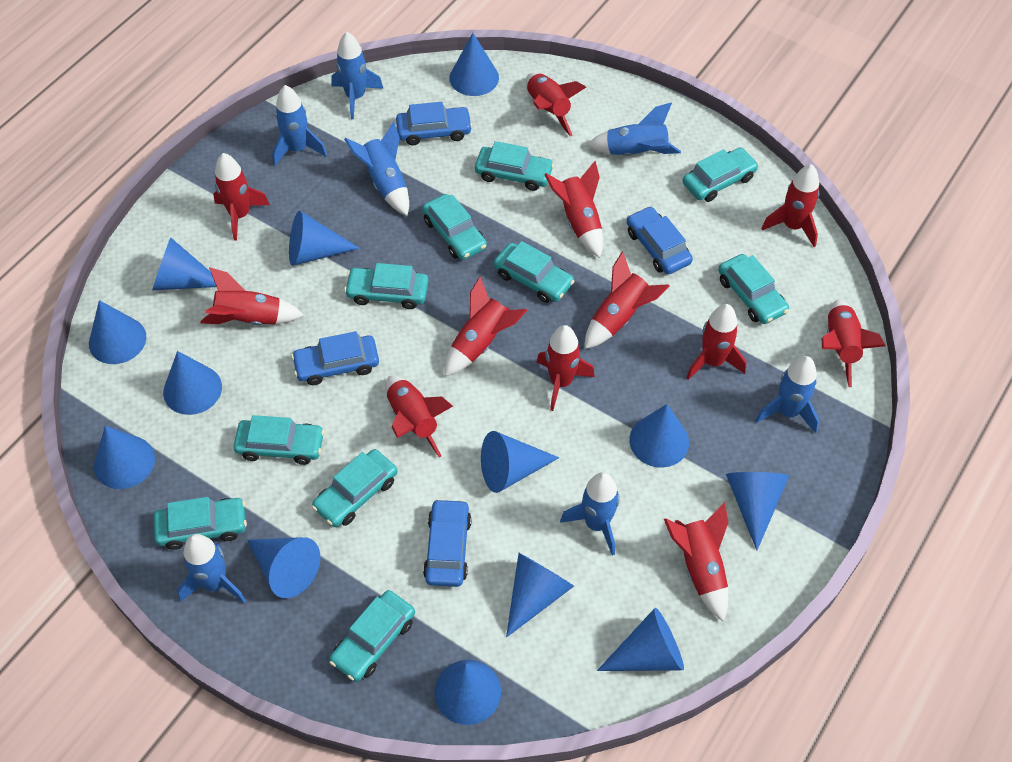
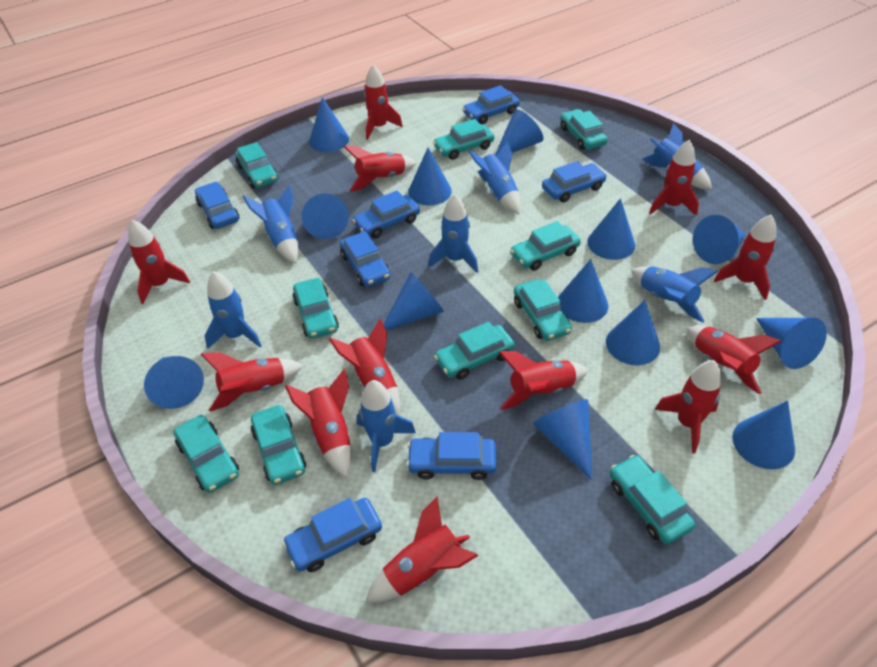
blue car: [291,331,379,385] [396,102,472,146] [423,499,472,587] [627,206,693,274] = 4 -> [195,182,239,229] [282,498,382,572] [340,231,391,287] [352,191,420,238] [406,432,497,480] [463,85,520,124] [542,161,607,202] = 7

